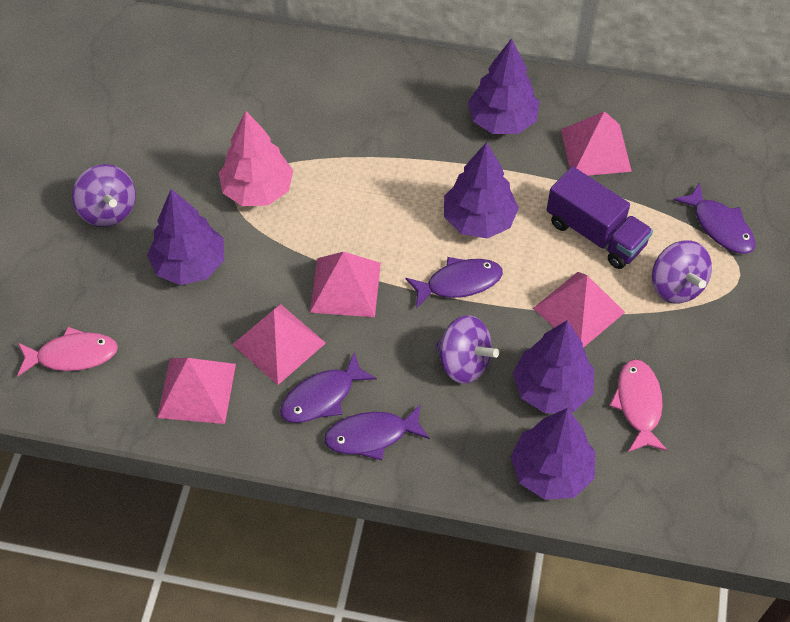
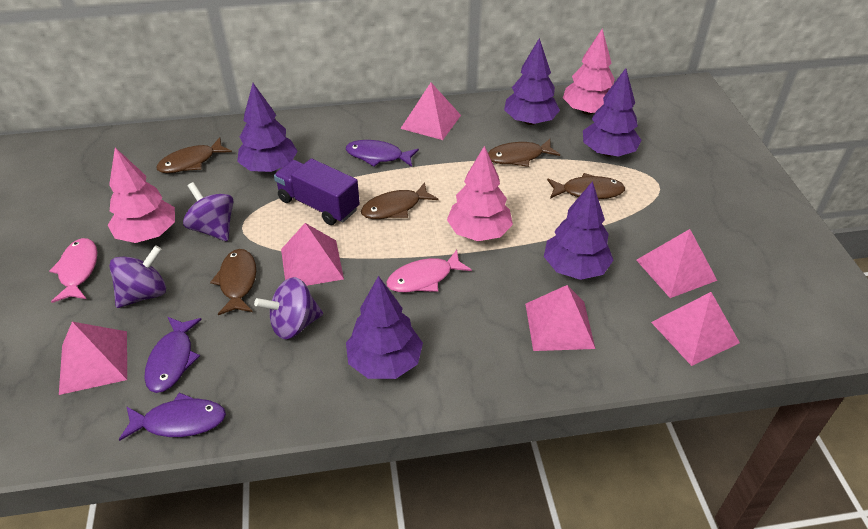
brown fish: none = 0 -> [156,138,232,173] [210,249,256,315] [361,182,438,219] [488,139,560,167] [547,173,625,199] = 5
pink pyramid: [157,358,236,424] [232,304,326,385] [310,252,381,317] [533,272,625,347] [561,111,632,176] = 5 -> [59,322,127,395] [281,223,344,286] [400,83,461,140] [525,285,595,351] [636,229,717,298] [651,292,740,366] = 6
pink tree: [219,111,293,206] = 1 -> [108,147,175,243] [447,146,513,241] [563,29,615,115] = 3
purple fish: [280,351,377,423] [324,404,430,461] [405,257,503,309] [674,182,755,254] = 4 -> [119,393,226,441] [144,317,202,393] [346,140,419,167] = 3

